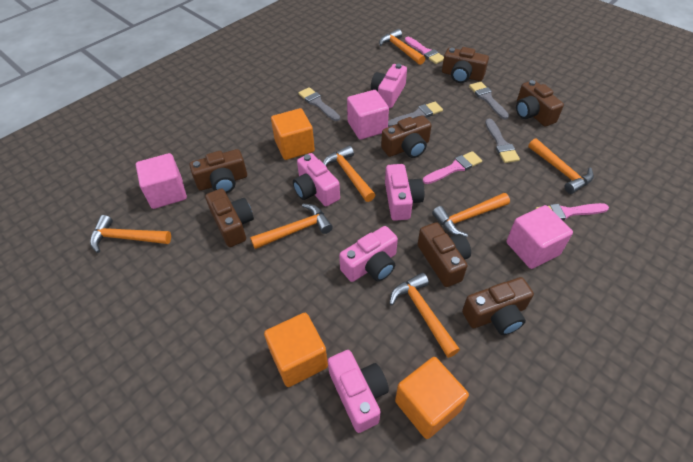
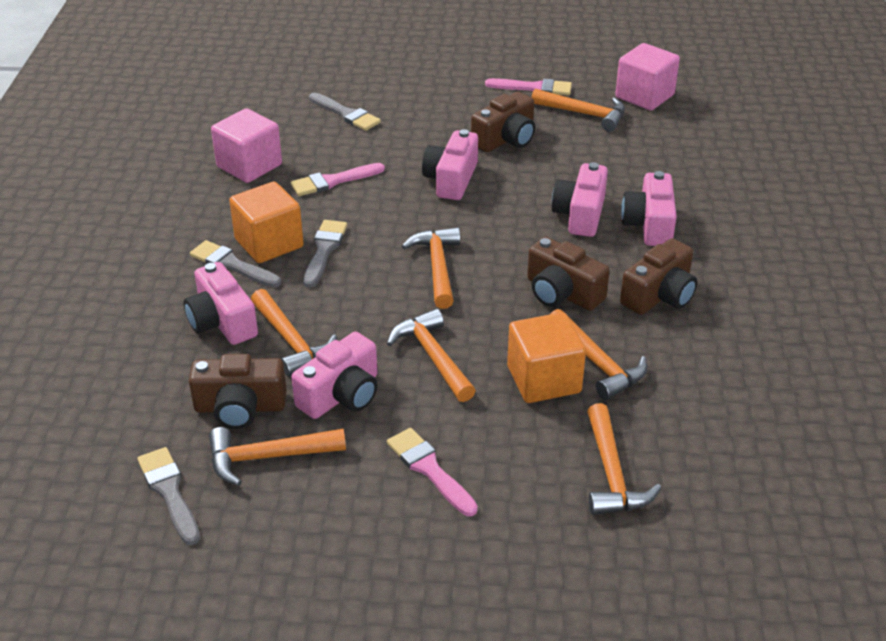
brown camera: [190,149,247,193] [205,188,254,247] [381,115,432,158] [418,222,471,287] [442,47,489,83] [462,277,534,335] [516,80,564,127] = 7 -> [189,354,286,429] [471,92,535,152] [527,237,610,311] [620,238,697,315] = 4
orange cube: [264,313,328,387] [271,108,315,160] [395,357,469,439] = 3 -> [229,181,304,263] [507,312,586,403] = 2
pink cube: [136,153,187,209] [347,90,389,140] [506,205,573,269] = 3 -> [211,108,282,183] [615,43,680,111] = 2

